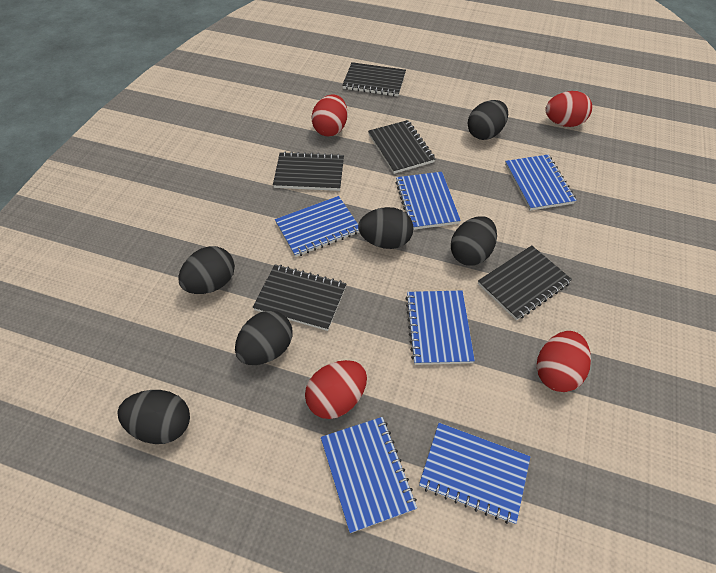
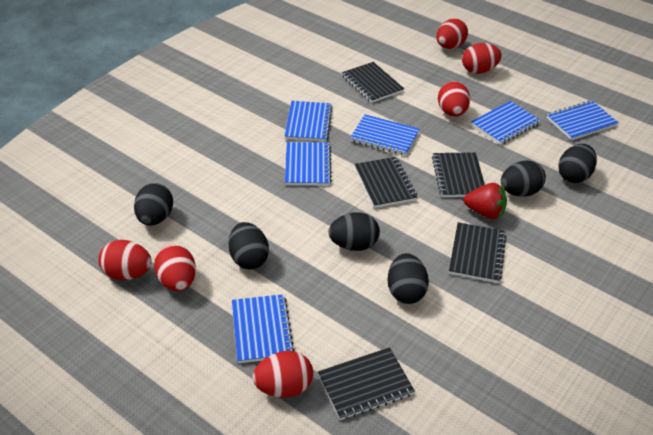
red egg: [305,360,367,419] [311,94,347,137] [537,331,591,392] [545,91,592,127] = 4 -> [99,240,152,280] [154,245,196,291] [253,351,313,397] [437,18,468,49] [438,81,470,117] [462,43,502,74] = 6
red strawberry: none = 0 -> [464,183,507,219] = 1

